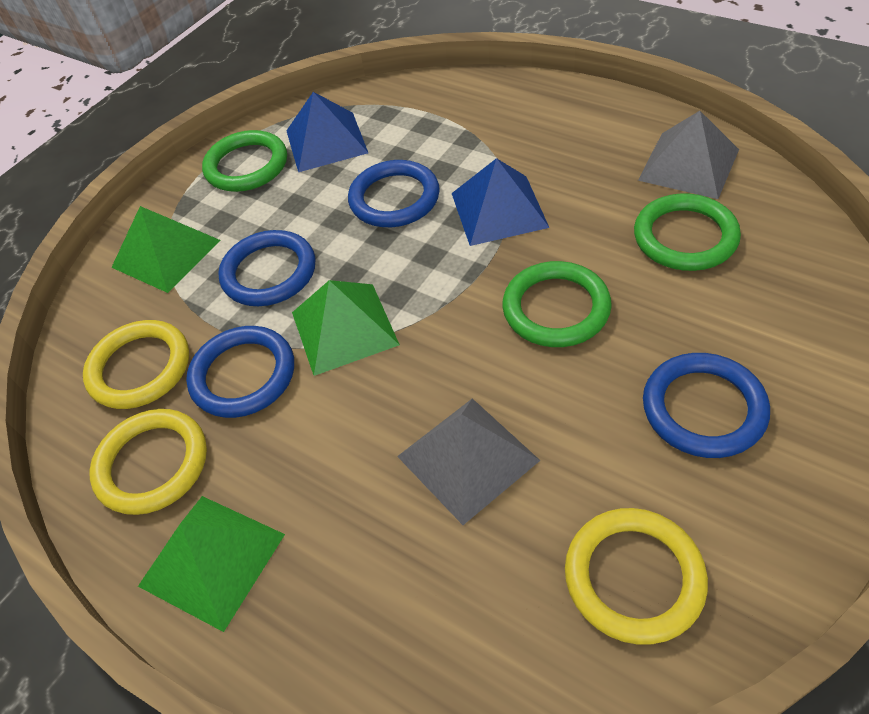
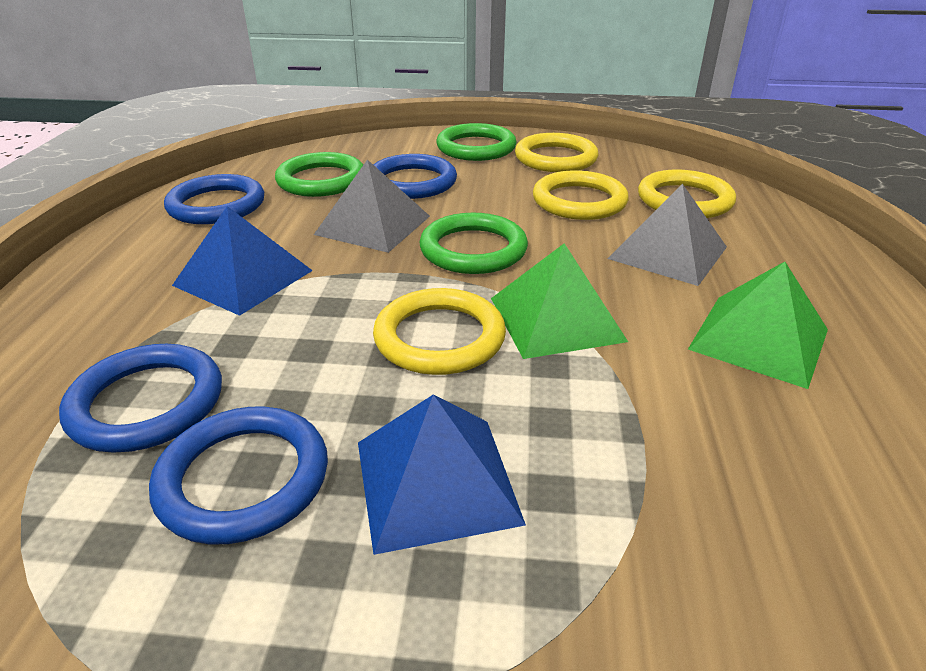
green pyramid: [111,206,220,293] [138,496,285,632] [292,280,400,376] = 3 -> [491,243,628,359] [688,262,828,389] = 2
yellow ring: [83,320,189,409] [90,409,207,515] [565,508,708,645] = 3 -> [373,288,506,375] [515,133,599,172] [533,170,629,220] [638,170,736,218] = 4

